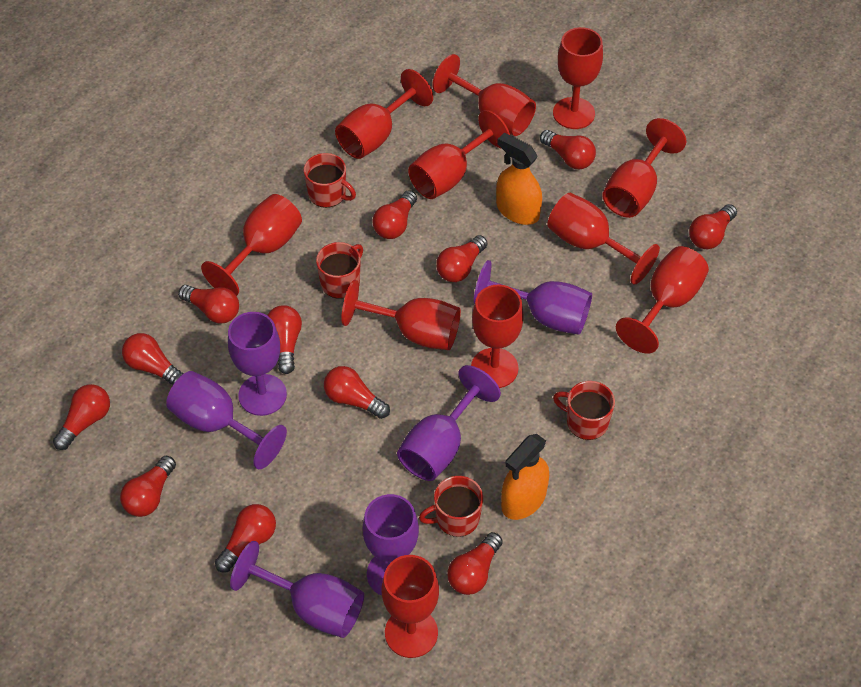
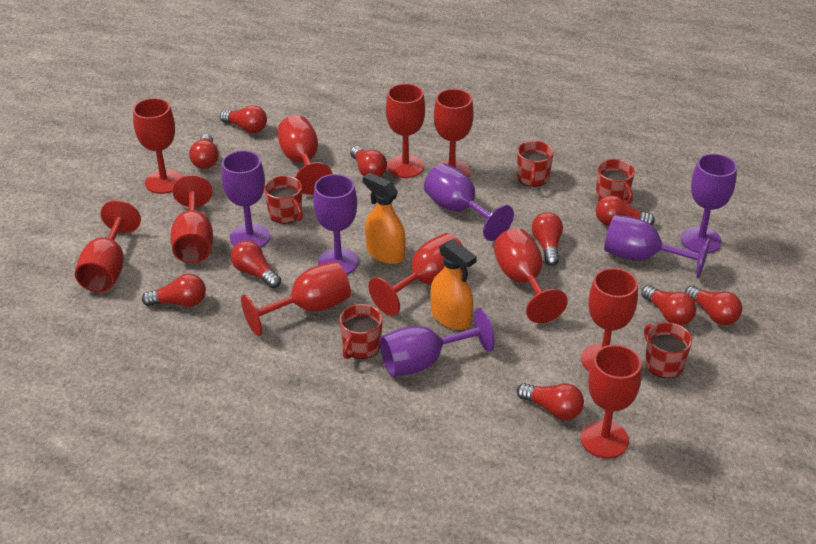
red light bulb: [53,384,110,450] [120,456,176,517] [122,333,184,385] [178,285,239,323] [215,504,276,572] [267,305,302,374] [324,366,390,419] [372,190,417,239] [436,235,488,282] [447,532,503,595] [540,130,596,169] [689,204,737,249] = 12 -> [142,274,206,307] [189,134,218,169] [220,105,267,133] [231,241,281,288] [350,146,387,177] [517,383,584,420] [532,212,563,266] [596,195,655,226] [641,285,696,325] [685,285,742,325] = 10
red mug: [304,153,356,208] [316,242,363,299] [419,476,483,537] [553,381,615,440] = 4 -> [264,176,303,224] [339,304,382,359] [517,141,554,187] [596,159,635,204] [644,322,692,378] = 5

